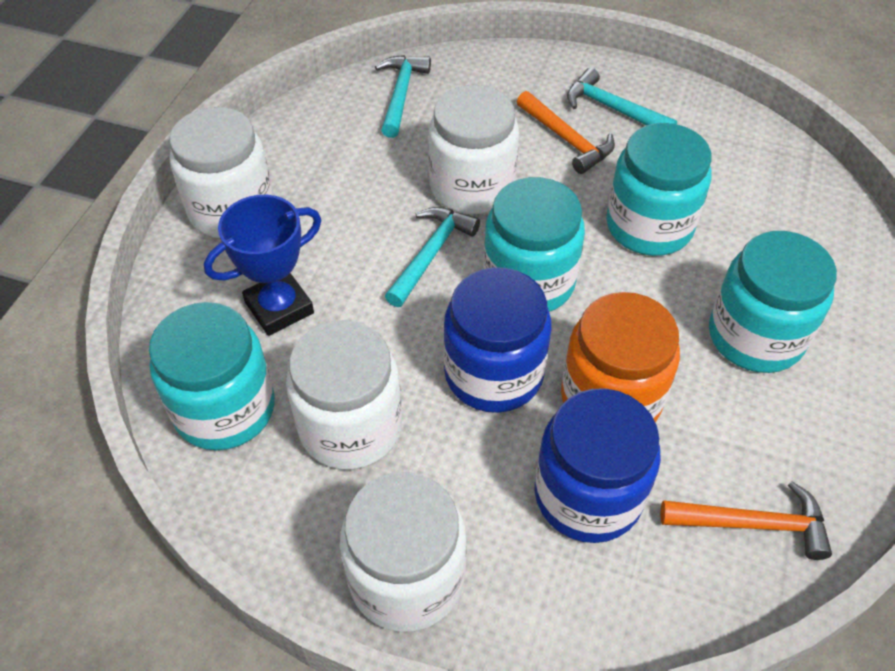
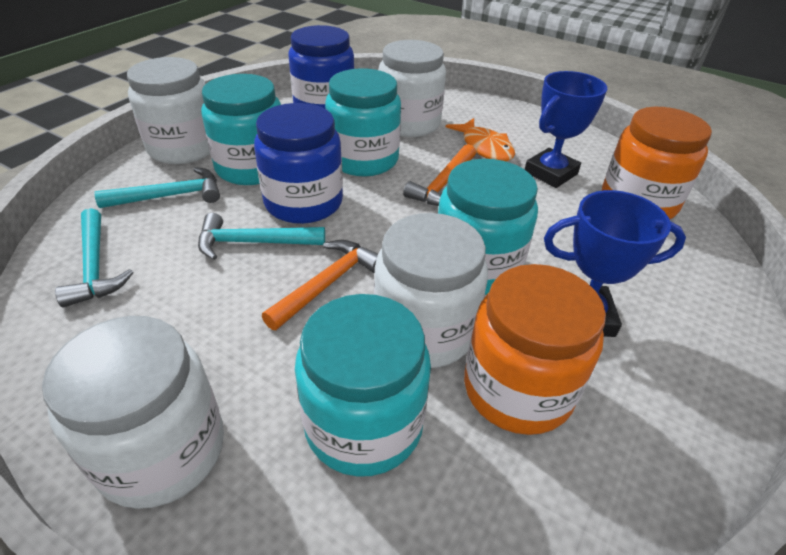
blue trophy: [204,195,321,336] = 1 -> [525,71,607,188] [544,190,686,337] = 2
orange fish: none = 0 -> [446,118,515,161] = 1
orange jar: [561,292,680,422] = 1 -> [464,264,606,435] [602,107,712,219] = 2

